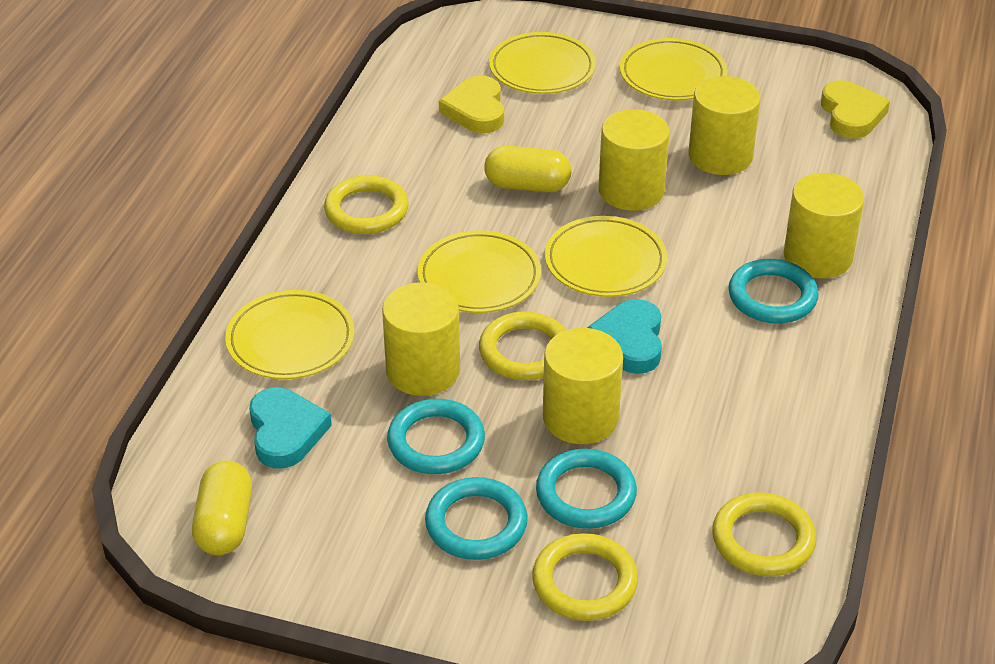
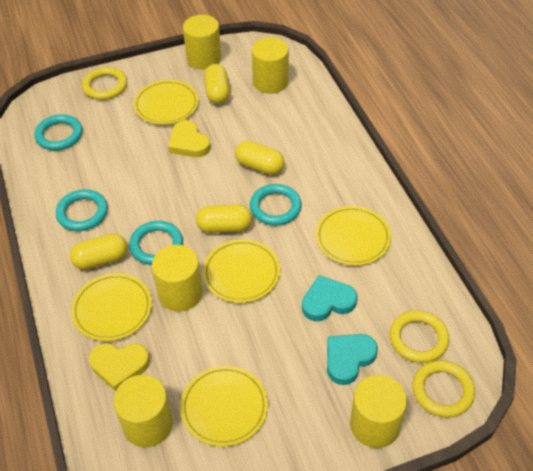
yellow capsule: [192,461,252,556] [484,146,571,192] = 2 -> [70,233,127,270] [196,204,252,233] [204,64,230,104] [235,141,284,175] = 4
yellow ring: [324,175,409,234] [479,312,566,380] [532,533,638,621] [712,492,816,576] = 4 -> [82,67,127,100] [390,310,449,363] [412,360,475,418] = 3

